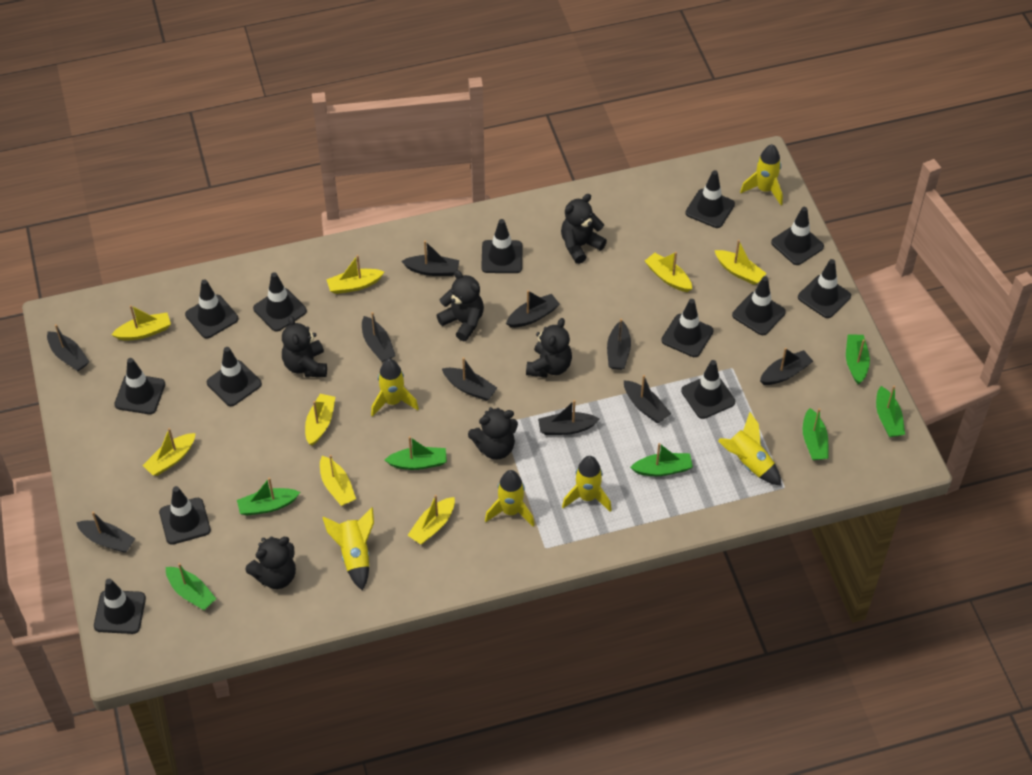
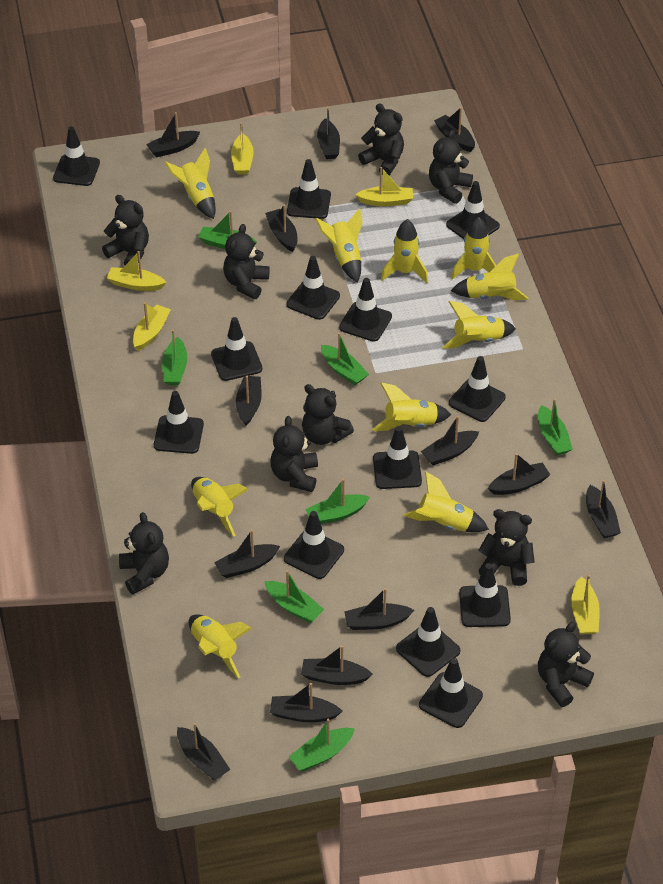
black boat: [47,324,90,371] [76,512,135,553] [362,312,396,362] [401,241,459,276] [442,357,497,400] [506,290,560,328] [538,400,599,435] [607,318,631,370] [624,375,671,423] [760,348,813,385] = 10 -> [146,112,200,157] [177,723,230,781] [214,530,280,578] [236,376,262,426] [265,205,298,252] [270,683,342,722] [301,645,373,685] [317,107,340,159] [344,588,414,630] [421,416,479,465] [434,107,475,152] [488,453,551,495] [586,480,621,538] = 13
black teddy bear: [246,536,296,589] [282,316,327,377] [436,270,484,341] [468,407,518,460] [526,318,572,378] [561,194,607,264] = 6 -> [102,195,149,265] [119,512,169,594] [223,224,270,299] [270,416,318,492] [302,384,354,445] [358,103,404,176] [429,130,473,204] [478,509,534,586] [538,622,594,707] = 9
yellow boat: [111,305,171,341] [142,428,196,476] [305,394,335,446] [320,455,356,506] [326,255,384,294] [408,495,455,545] [645,252,692,292] [714,240,767,285] = 8 -> [107,251,166,291] [133,302,171,351] [231,122,254,174] [355,167,413,206] [571,575,600,634] = 5
yellow rocket: [322,507,374,591] [371,359,419,417] [485,470,534,526] [562,456,612,512] [718,412,781,486] [740,144,783,205] = 6 -> [165,148,216,219] [189,614,252,678] [191,477,249,537] [316,208,363,282] [372,382,451,431] [381,219,428,283] [404,471,489,532] [442,301,516,349] [451,217,496,280] [451,253,528,300] = 10

